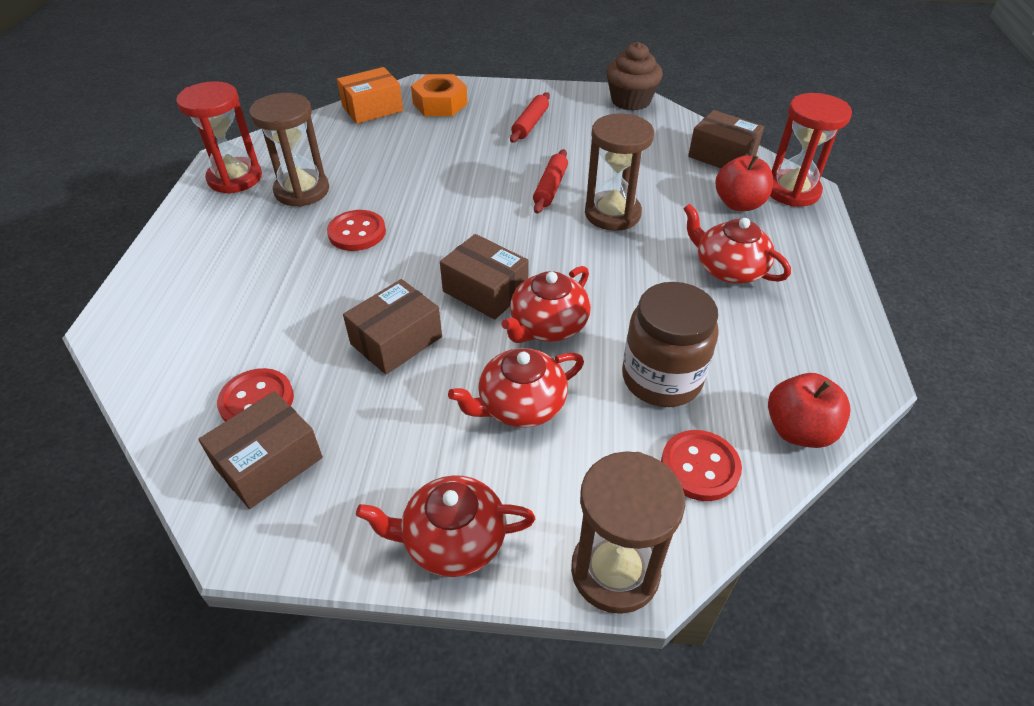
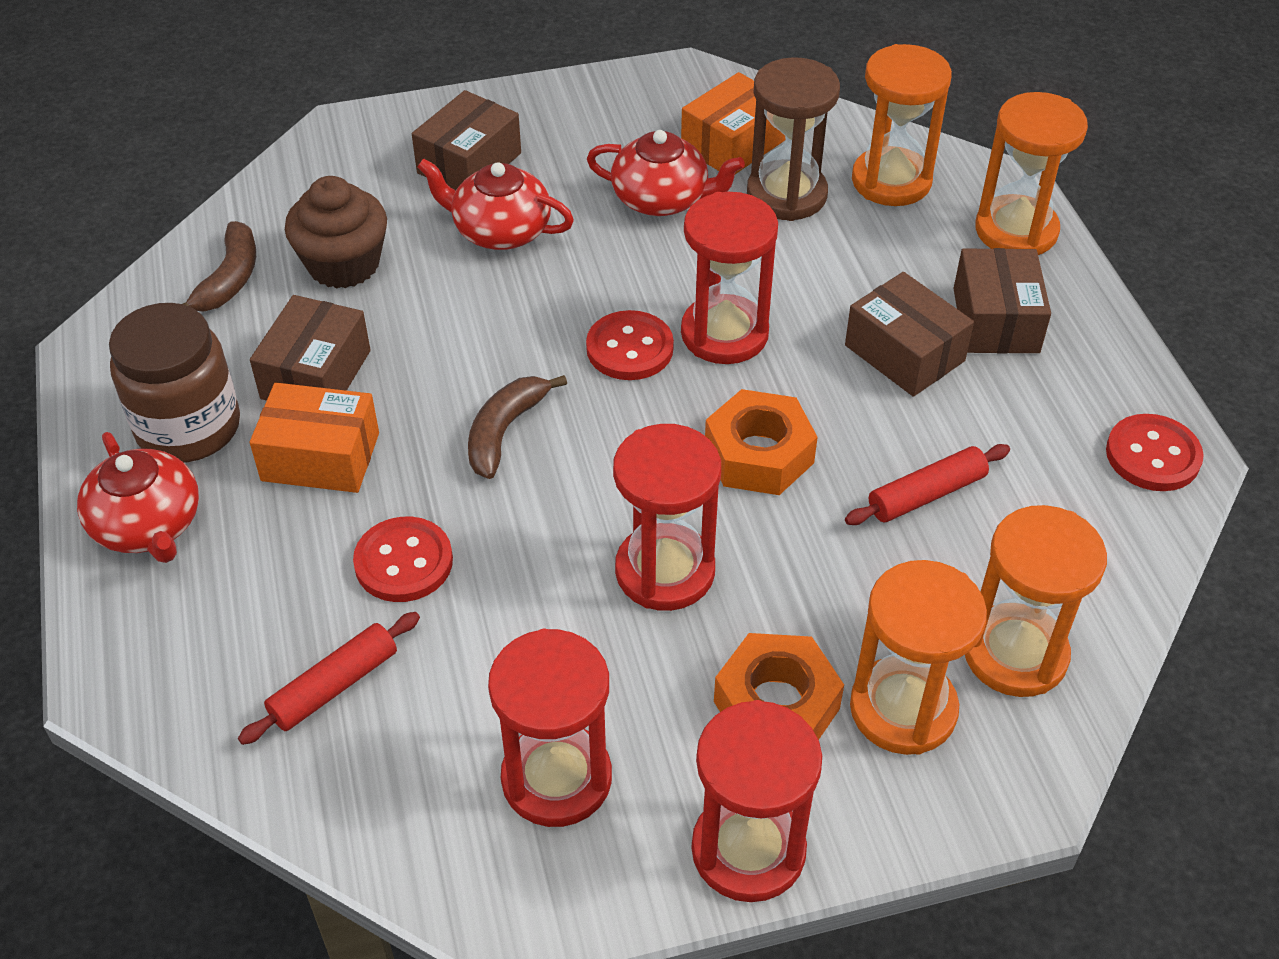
brown banana: none = 0 -> [183,221,256,312] [468,375,567,479] = 2
brown hourglass: [249,93,329,207] [571,451,685,614] [585,113,654,231] = 3 -> [747,57,840,221] = 1
orange box: [337,67,403,124] = 1 -> [250,383,379,493] [681,72,786,174] = 2
orange hourglass: none = 0 -> [850,560,987,755] [852,44,952,206] [965,505,1107,697] [975,92,1088,255] = 4
orange nut: [411,74,468,116] = 1 -> [705,389,818,495] [714,633,844,740] = 2
red apple: [716,155,773,211] [768,373,851,448] = 2 -> none = 0
red hourglass: [176,81,262,194] [770,93,852,207] = 2 -> [488,629,612,827] [613,424,721,611] [681,192,778,364] [691,700,822,902] = 4
red teapot: [356,475,535,577] [448,348,584,428] [501,266,591,343] [683,204,791,284] = 4 -> [77,432,199,563] [417,158,574,250] [587,130,745,216] = 3

